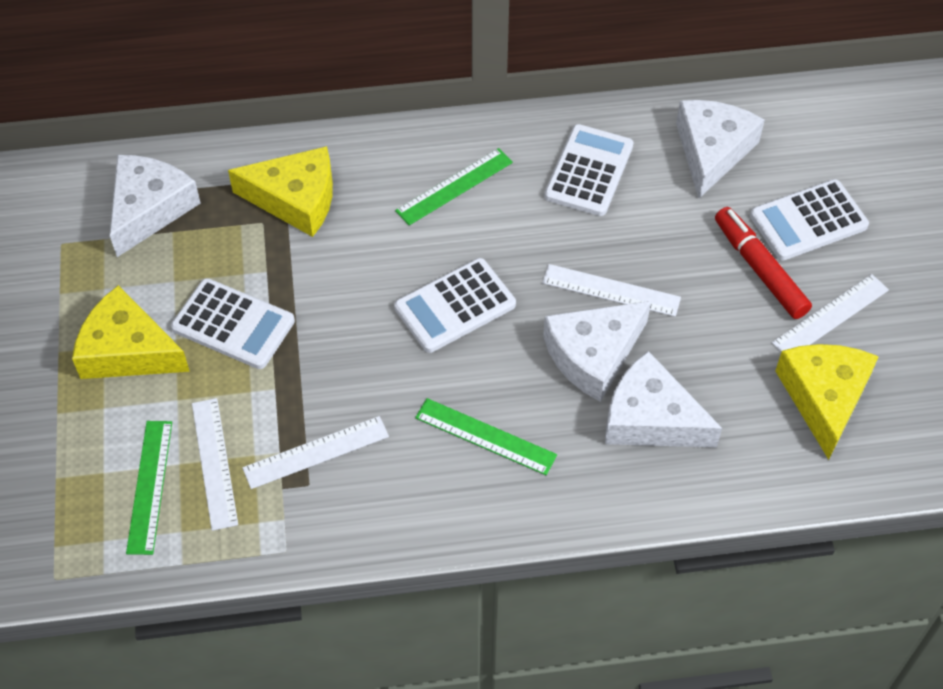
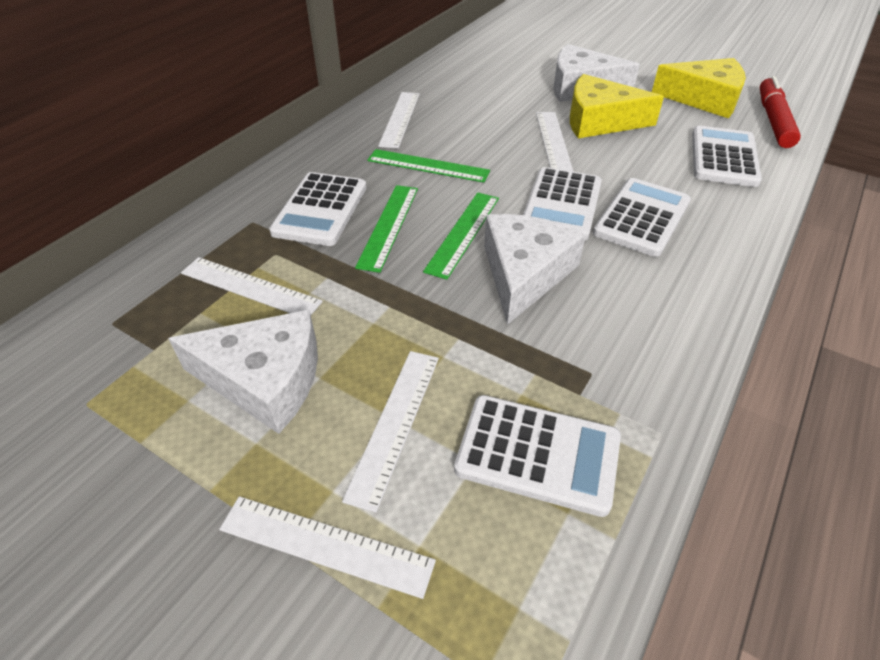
white calculator: [171,278,295,369] [394,258,516,353] [544,124,633,216] [750,179,869,260] = 4 -> [269,172,367,246] [454,395,621,517] [523,167,602,241] [593,178,691,257] [692,126,762,187] = 5
white cheese: [110,155,201,257] [543,301,651,402] [605,351,722,448] [676,100,765,199] = 4 -> [168,310,318,434] [484,214,586,325] [553,44,640,102] = 3
white ruler: [192,398,238,531] [242,416,389,489] [542,264,681,317] [772,274,889,352] = 4 -> [181,257,323,315] [219,496,436,599] [342,351,439,513] [378,92,420,149] [536,112,574,172] = 5
yellow cheese: [72,285,190,379] [228,146,333,237] [775,344,879,460] = 3 -> [570,74,664,138] [652,58,746,118] = 2

